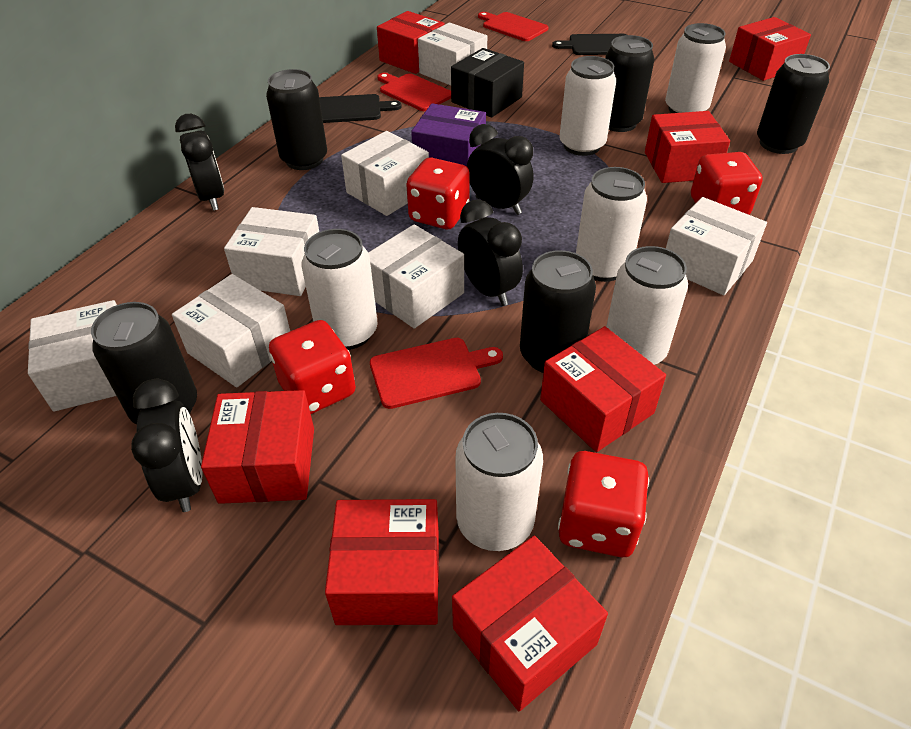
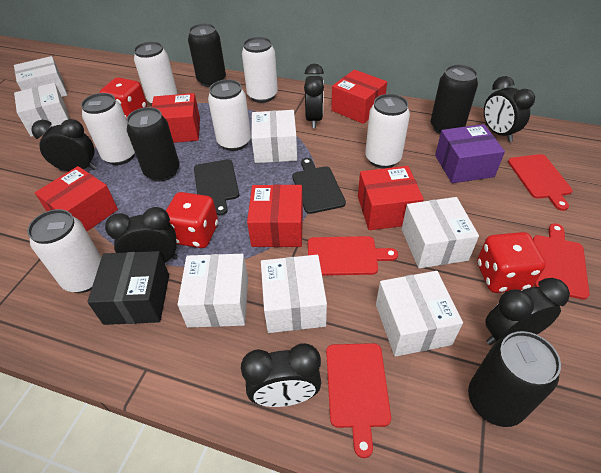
black can: [91,302,197,425] [266,69,327,170] [520,250,596,373] [605,35,654,132] [757,54,830,154] = 5 -> [127,107,180,182] [188,23,226,87] [431,65,478,134] [468,331,561,427] = 4
black clock: [131,379,202,512] [175,114,224,211] [458,199,523,306] [467,124,534,215] = 4 -> [31,119,97,171] [105,207,178,263] [241,343,321,407] [304,64,324,128] [484,76,535,142] [485,278,570,345] = 6
red box: [201,390,314,504] [325,499,439,625] [377,11,445,74] [452,536,608,711] [540,326,666,452] [645,111,730,183] [729,17,811,81] = 7 -> [35,166,118,231] [151,93,200,143] [247,184,303,247] [331,70,387,124] [358,166,424,230] = 5
red cutting board: [370,338,503,409] [377,73,451,111] [478,12,549,41] = 3 -> [308,236,398,276] [326,343,391,458] [508,154,573,211] [533,223,590,300] = 4
red dice: [269,320,356,414] [406,157,470,229] [558,451,649,557] [691,152,763,215] = 4 -> [100,77,147,120] [166,192,218,248] [477,232,546,293] = 3

